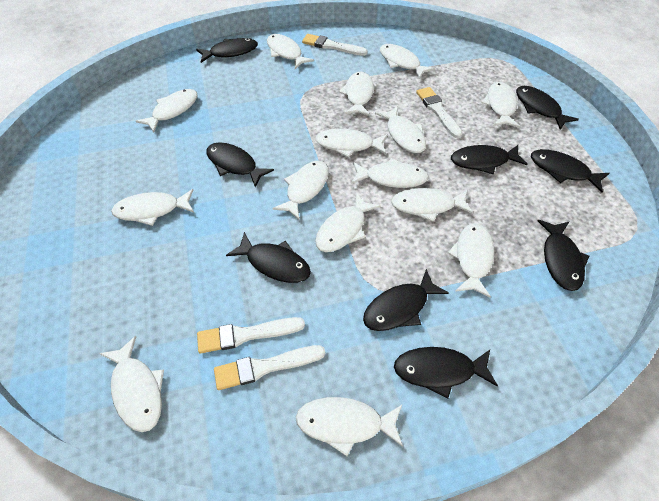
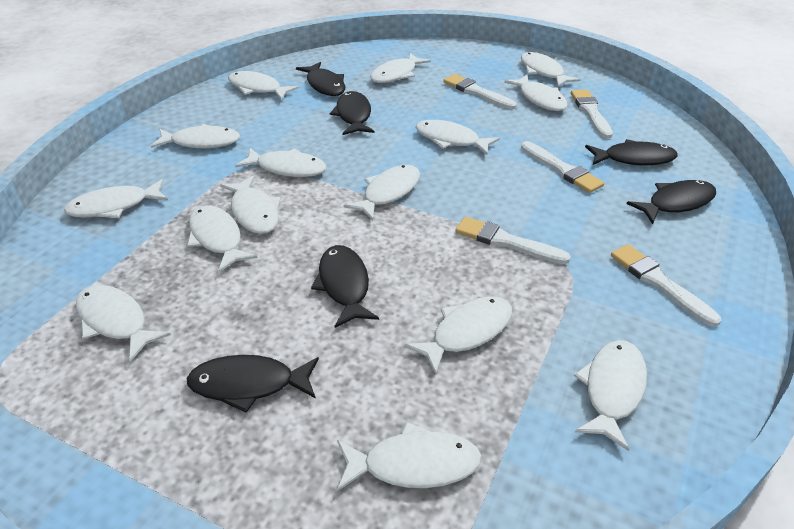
black fish: [196,38,258,63] [206,142,274,187] [226,232,311,283] [363,269,449,331] [394,347,498,399] [451,145,528,174] [516,86,579,130] [531,149,610,192] [537,220,589,291] = 9 -> [186,355,319,413] [296,62,345,96] [311,245,379,328] [329,91,374,135] [585,139,678,166] [626,180,716,224] = 6
white brush: [197,317,305,354] [214,345,325,390] [302,34,368,56] [416,87,463,138] = 4 -> [443,74,517,109] [456,217,571,264] [521,141,604,193] [571,90,613,139] [611,244,721,327] = 5

